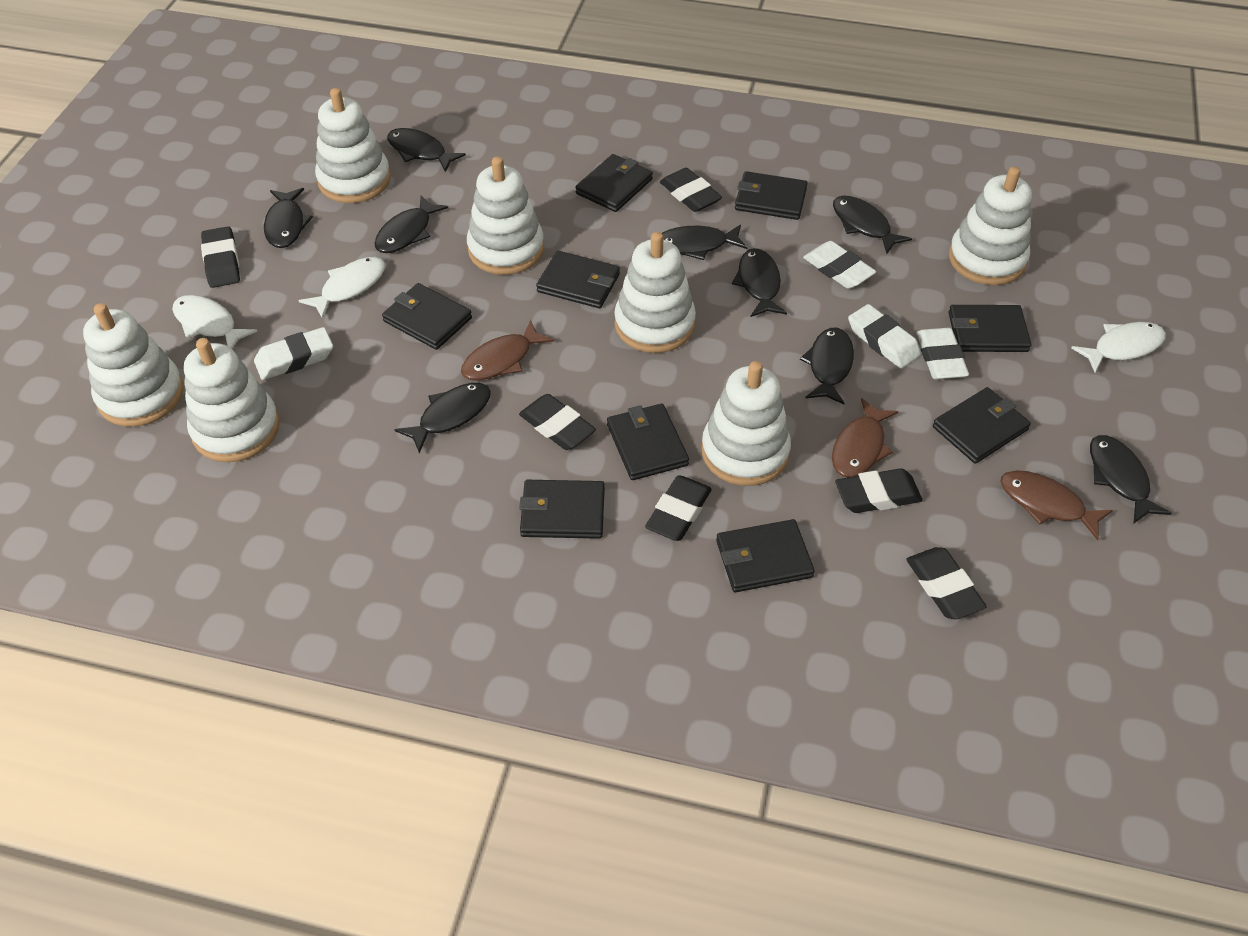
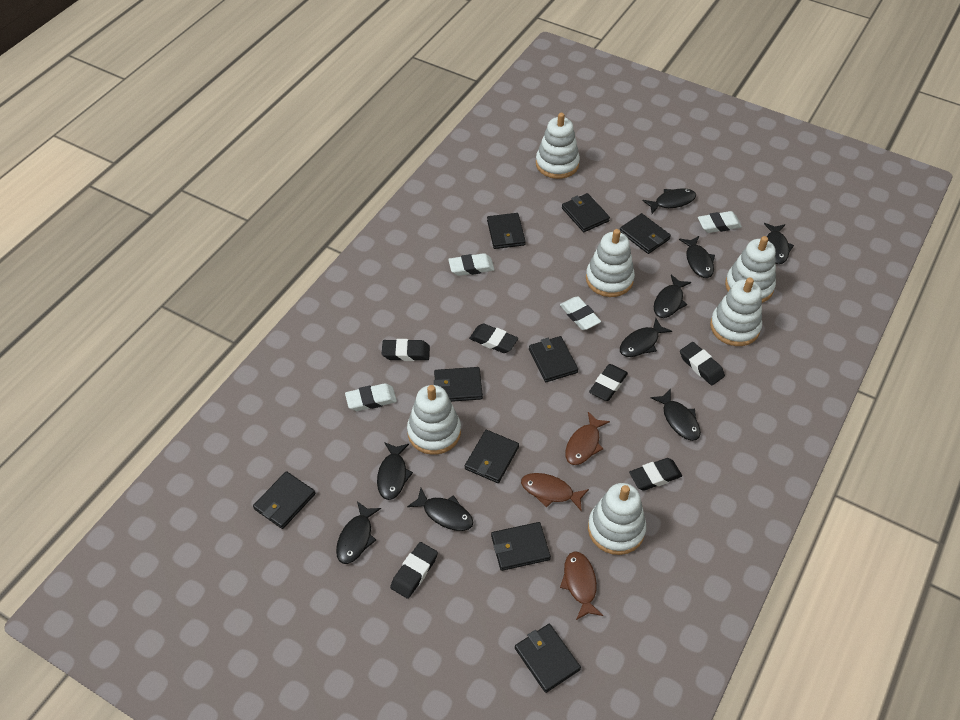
white fish: [172,295,257,349] [299,257,385,319] [1071,322,1166,372] = 3 -> none = 0
white stacking toy: [83,303,184,426] [184,338,280,462] [315,88,391,203] [467,156,544,275] [614,232,696,353] [702,361,791,486] [949,167,1032,285] = 7 -> [407,385,461,455] [536,113,580,179] [586,229,635,297] [588,483,646,555] [710,277,762,346] [725,236,776,303] = 6

